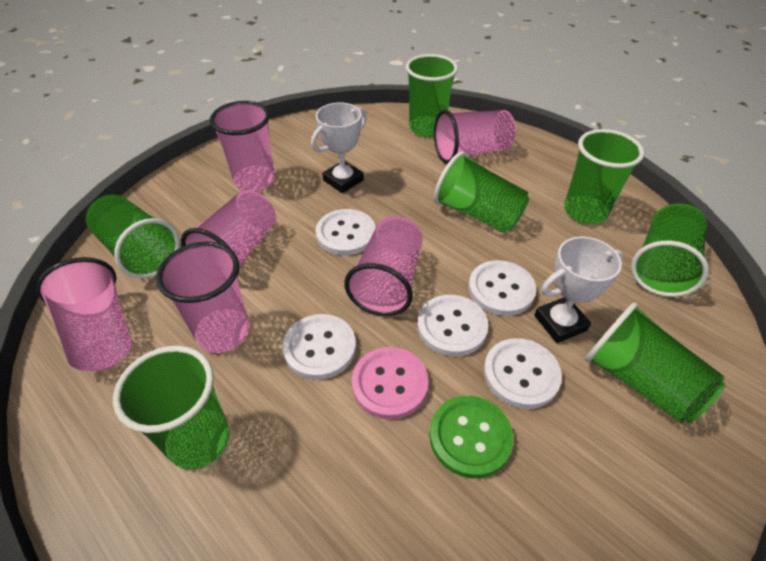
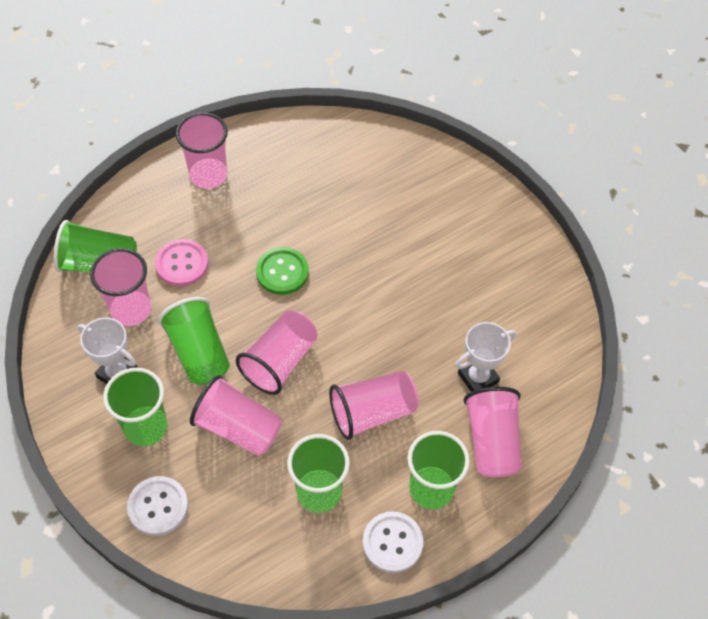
green cup: [86,194,180,279] [113,346,230,470] [406,54,458,137] [434,151,529,233] [564,129,644,224] [585,302,726,423] [631,203,709,297] = 7 -> [54,220,137,272] [103,368,167,446] [158,297,230,385] [287,434,350,513] [408,431,470,509] = 5
white button: [283,314,356,380] [316,209,376,256] [417,295,488,356] [468,260,536,316] [484,338,562,409] = 5 -> [127,476,188,536] [363,511,424,573] = 2

